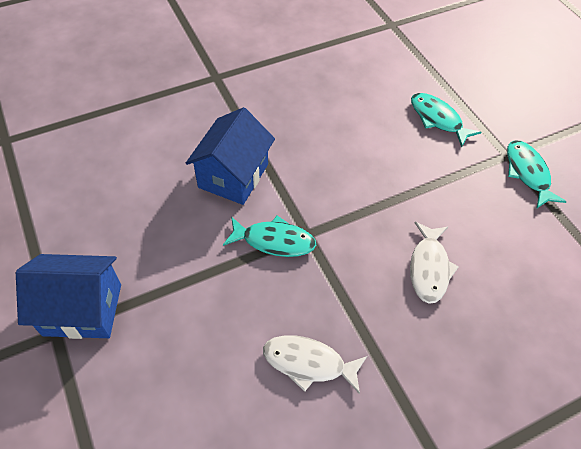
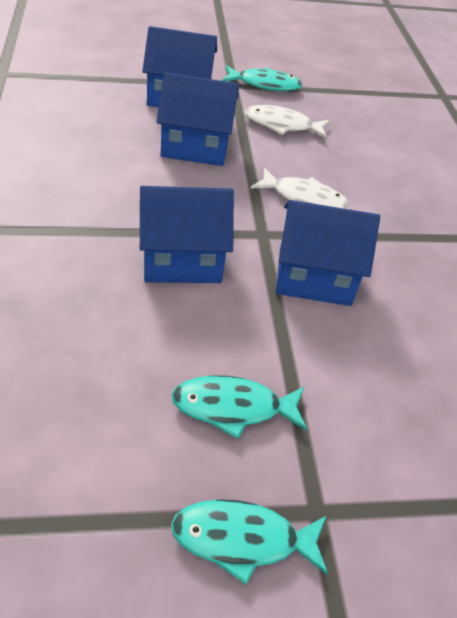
blue house: [16,254,121,339] [186,107,275,205] = 2 -> [140,186,234,283] [142,26,217,108] [156,72,239,166] [276,200,380,306] = 4

